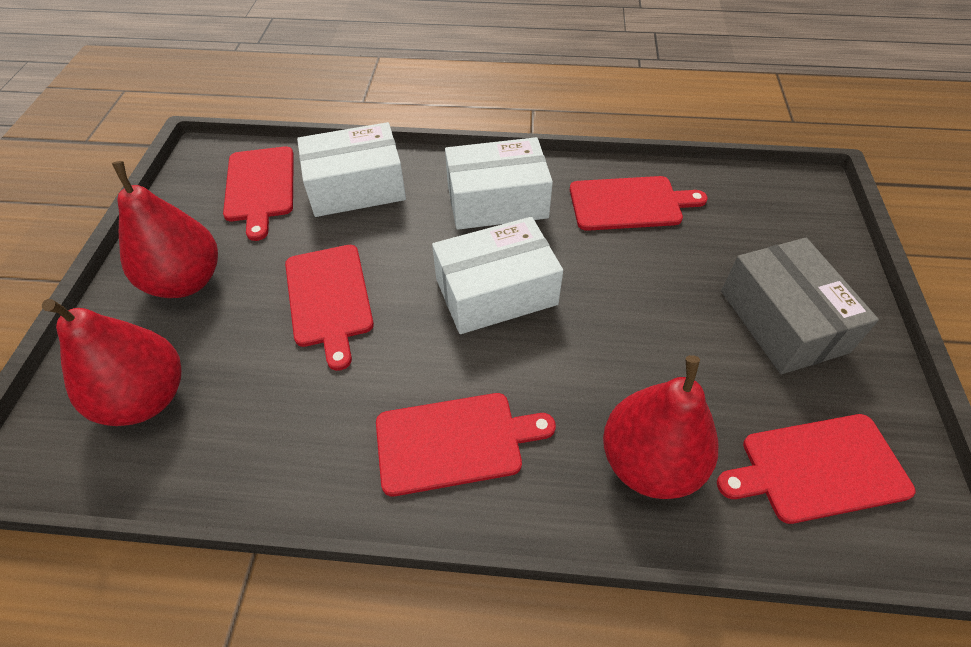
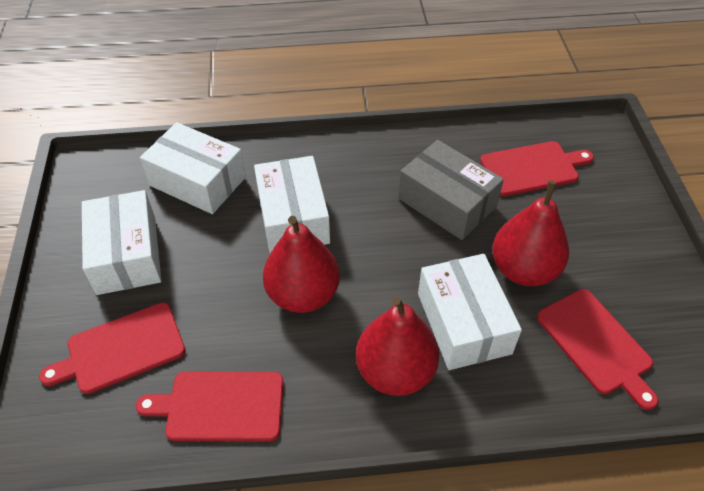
red cutting board: [223,146,294,241] [285,245,374,371] [376,393,556,496] [570,176,708,231] [717,414,915,524] = 5 -> [39,303,186,394] [136,372,284,442] [480,141,594,196] [537,289,658,410] = 4
white box: [297,122,406,217] [432,217,563,334] [445,137,553,230] = 3 -> [82,190,161,295] [140,122,246,214] [254,156,330,254] [418,254,522,370] = 4

